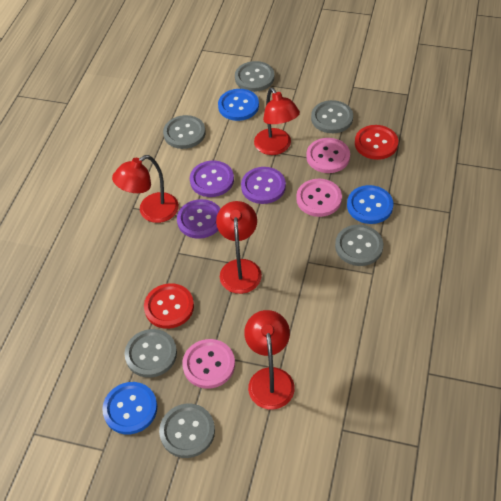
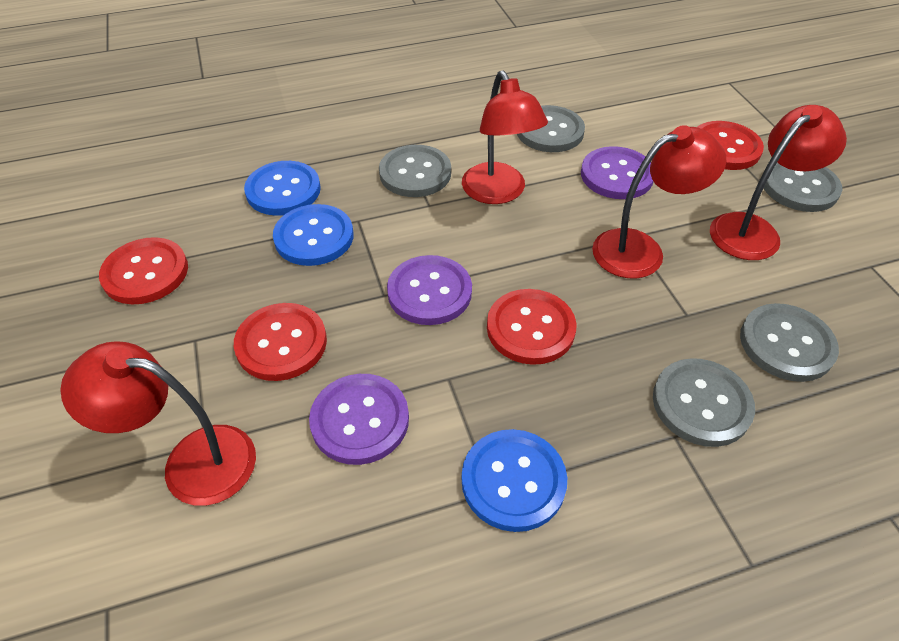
grey button: [125,329,177,378] [159,403,215,458] [163,115,206,149] [235,61,275,92] [311,100,353,133] [335,225,383,266] = 6 -> [379,145,451,197] [517,105,585,152] [653,358,755,447] [740,303,839,382] [764,163,842,212] = 5
pink button: [182,339,235,389] [296,179,342,217] [306,138,350,173] = 3 -> none = 0
red button: [144,283,194,329] [355,125,399,160] = 2 -> [99,237,188,304] [234,303,327,381] [487,289,576,365] [698,121,764,170] = 4

